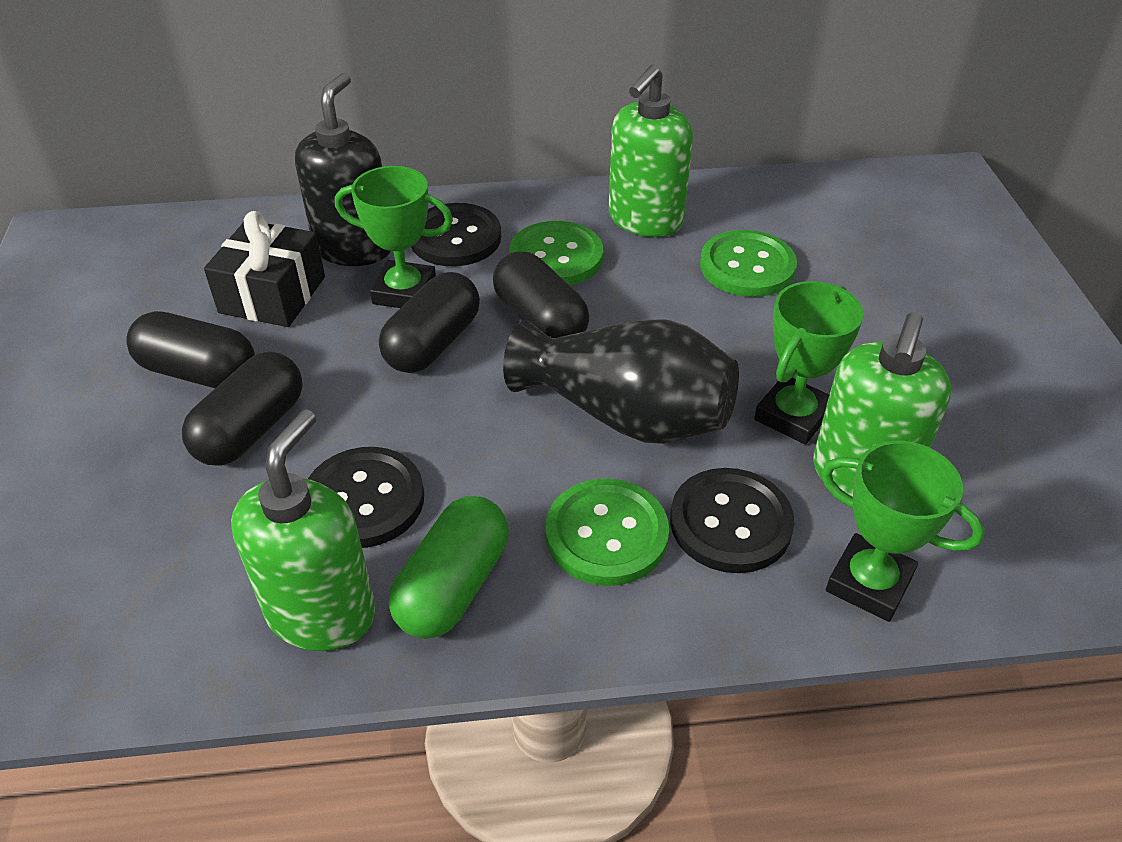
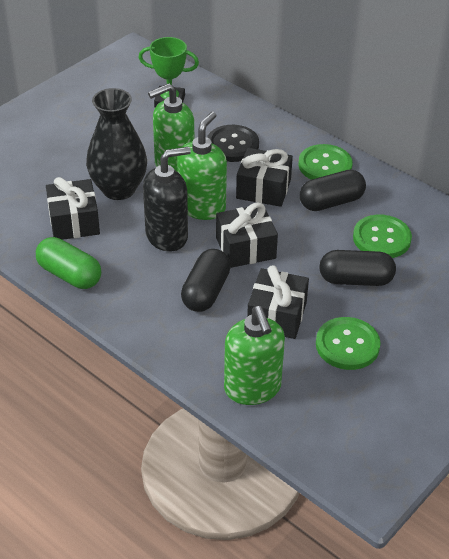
black button: [308,447,424,548] [411,203,501,266] [670,468,795,573] = 3 -> [207,125,259,162] = 1
black capsule: [126,311,255,388] [182,352,303,466] [379,272,480,373] [493,251,589,338] = 4 -> [181,249,231,312] [300,170,366,211] [319,250,396,286] = 3
black gift: [204,211,325,327] = 1 -> [46,177,100,240] [216,202,278,268] [236,148,293,207] [247,265,309,339] = 4
green trophy: [335,166,453,308] [754,281,864,445] [821,441,985,622] = 3 -> [138,37,199,108] = 1

